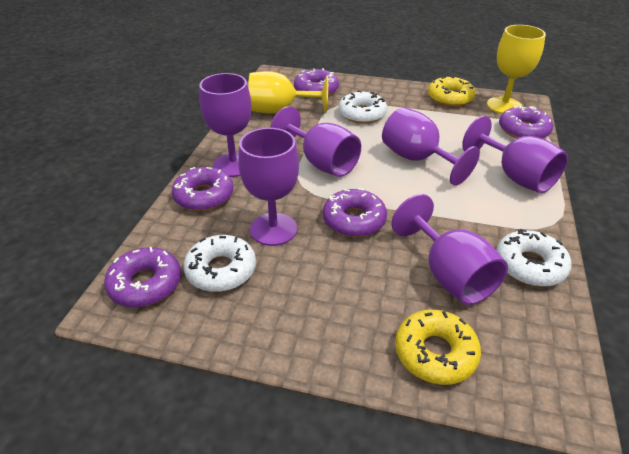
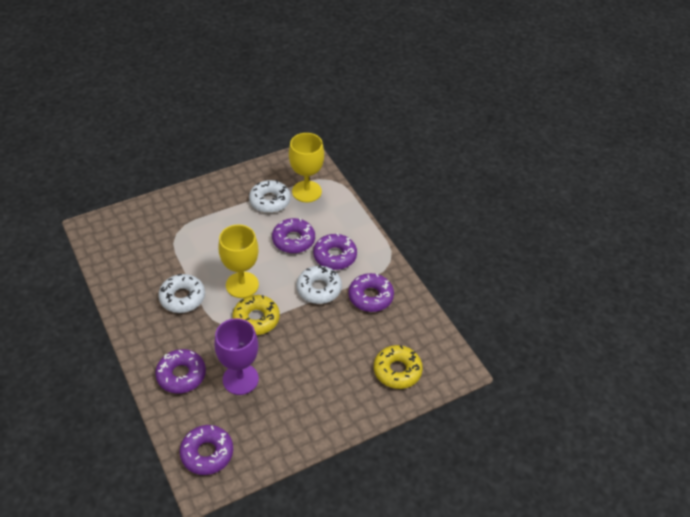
purple goblet: [199,73,252,177] [238,128,299,246] [271,106,361,177] [382,107,480,186] [392,194,508,305] [462,116,568,193] = 6 -> [214,318,259,395] = 1

